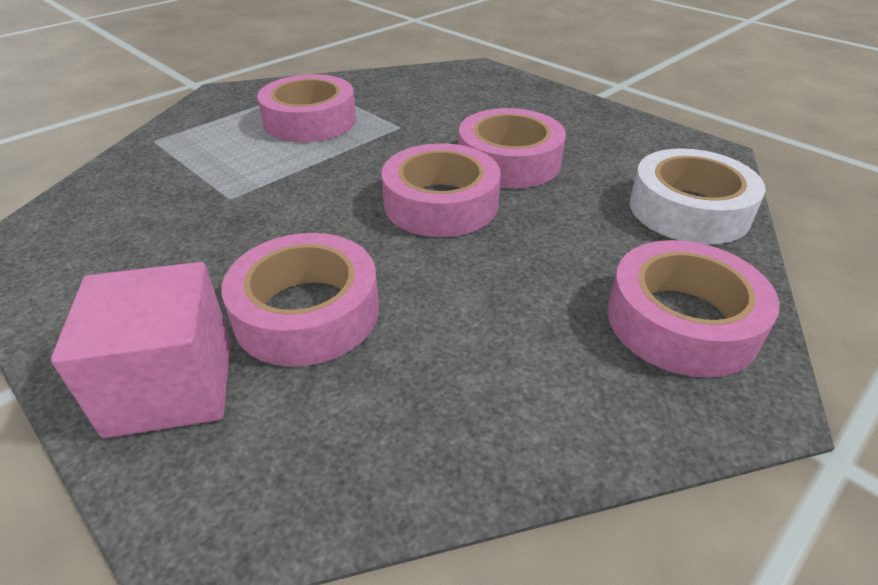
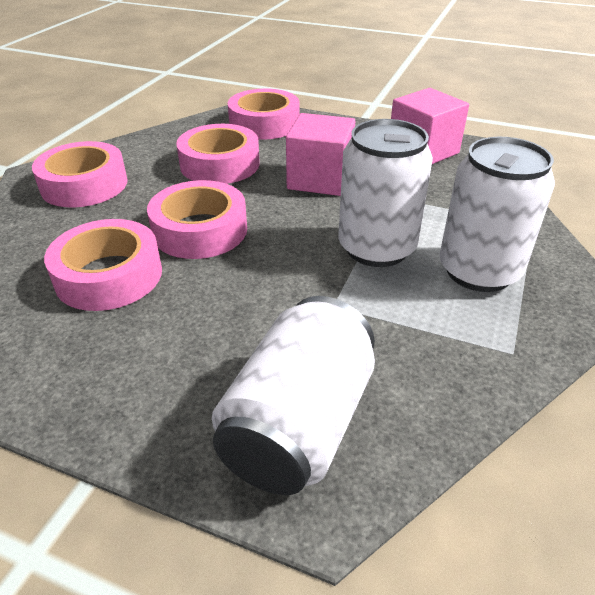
pink cube: [51,262,231,438] = 1 -> [286,113,355,196] [391,88,469,164] = 2
white can: none = 0 -> [212,296,375,495] [338,119,433,267] [439,137,555,292] = 3
white tape: [629,148,766,245] = 1 -> none = 0

